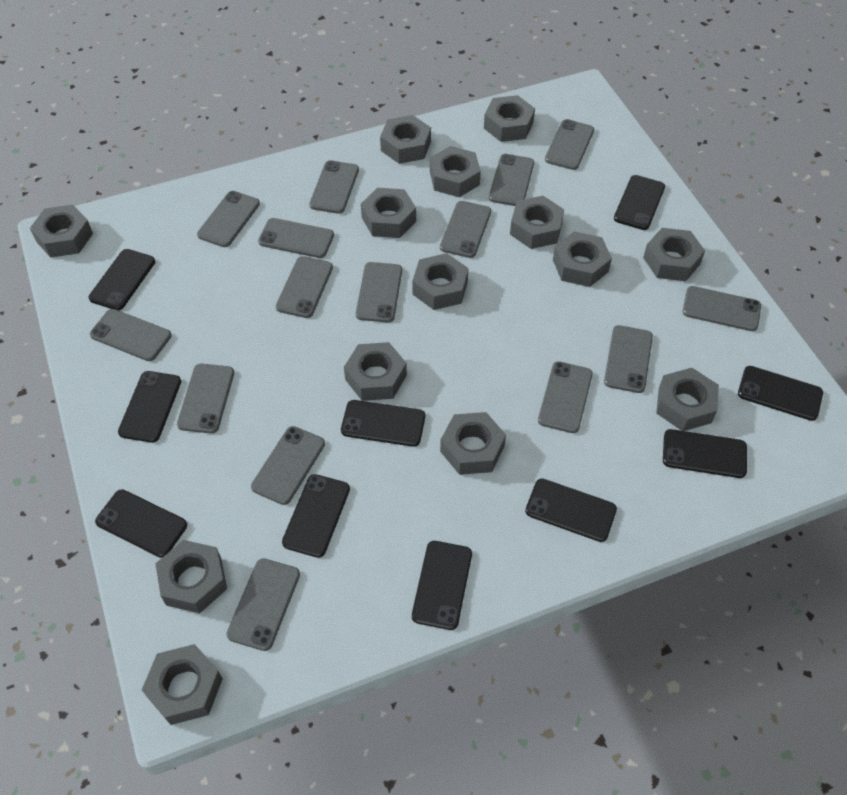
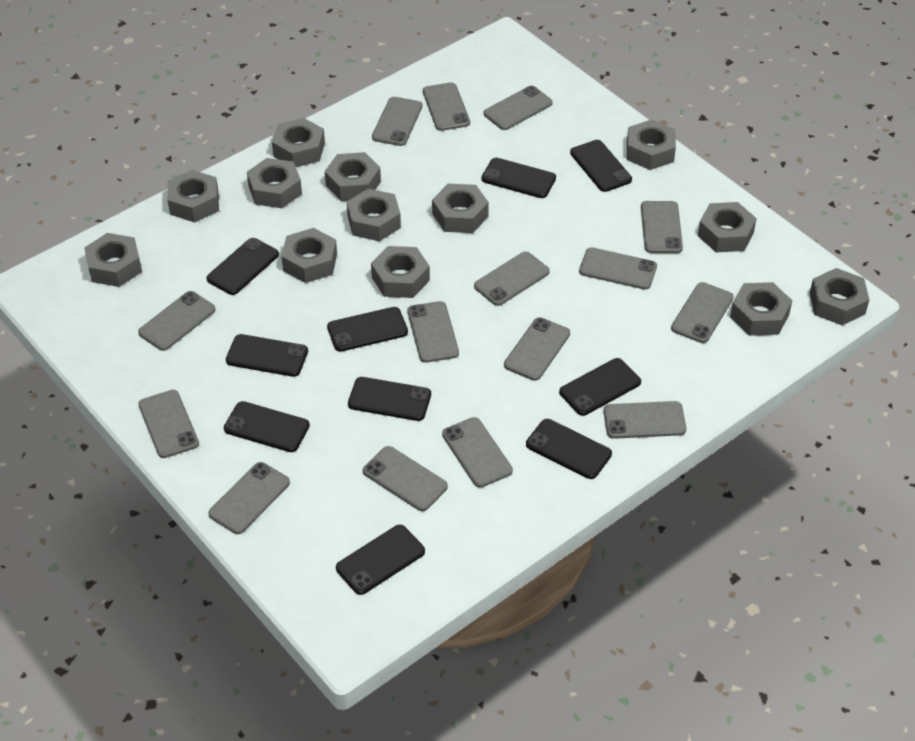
grey nut: [30,205,93,258] [142,644,223,725] [155,540,227,613] [344,342,407,401] [361,188,416,238] [380,115,431,164] [412,253,469,310] [430,146,481,197] [440,412,506,475] [484,95,535,142] [510,196,564,249] [553,231,612,287] [643,228,705,281] [656,368,719,431] = 14 -> [84,233,142,287] [167,170,219,223] [247,158,302,208] [272,118,325,167] [281,228,337,283] [325,152,381,201] [347,189,401,241] [371,246,430,298] [432,184,489,233] [627,119,676,170] [698,202,757,252] [730,282,792,336] [810,268,869,325] = 13

